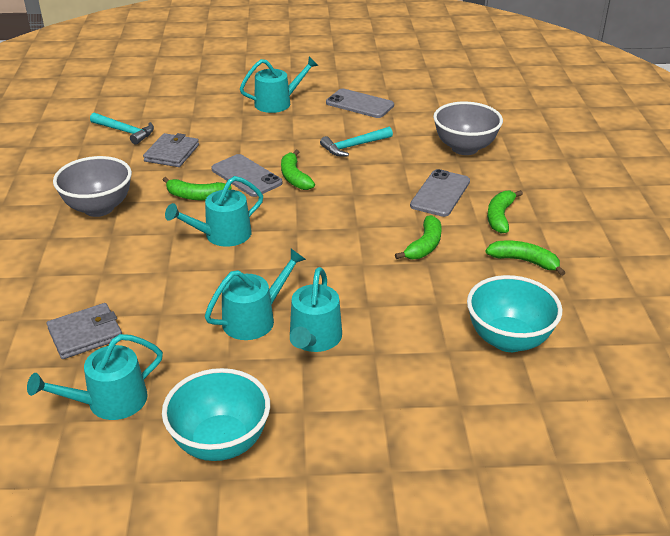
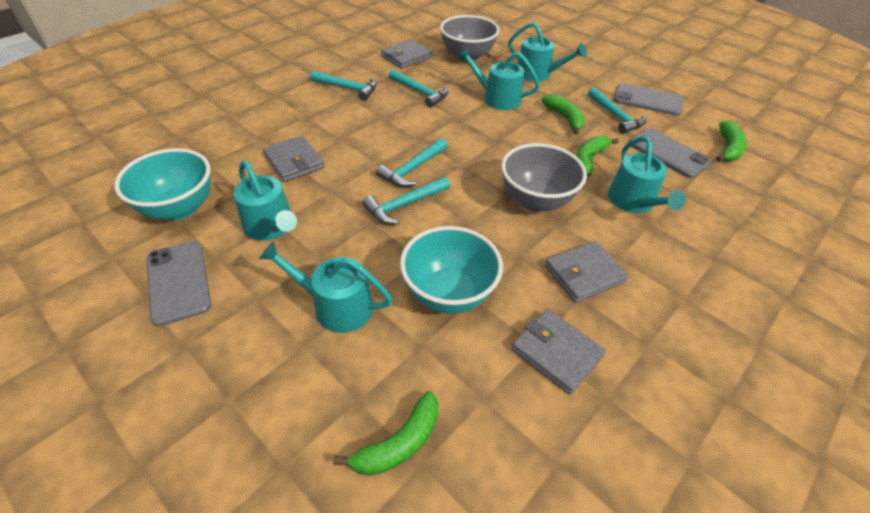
green banana: [163,177,232,200] [281,150,315,190] [395,215,442,259] [486,240,566,276] [487,190,523,233] = 5 -> [333,391,439,476] [541,94,585,135] [576,136,619,176] [716,121,747,162] = 4
grey wallet: [47,303,122,359] [143,133,199,167] = 2 -> [263,136,325,182] [381,39,432,69] [511,309,606,395] [545,241,629,303] = 4
turquoise hammer: [90,113,154,145] [320,127,393,156] = 2 -> [310,71,377,101] [362,177,450,224] [376,138,448,187] [389,69,449,107] [588,87,646,134] = 5

